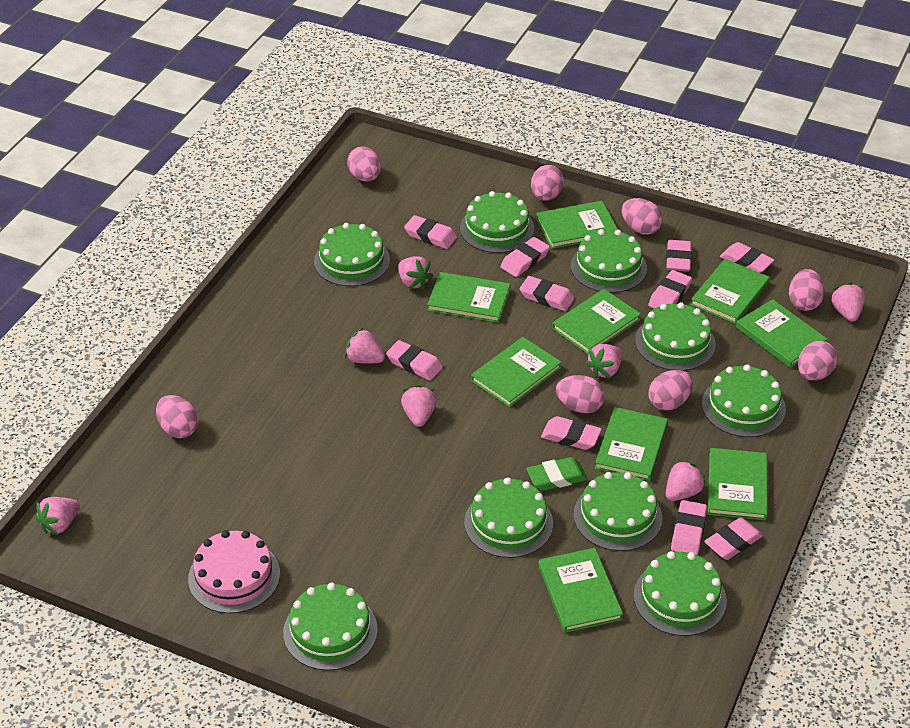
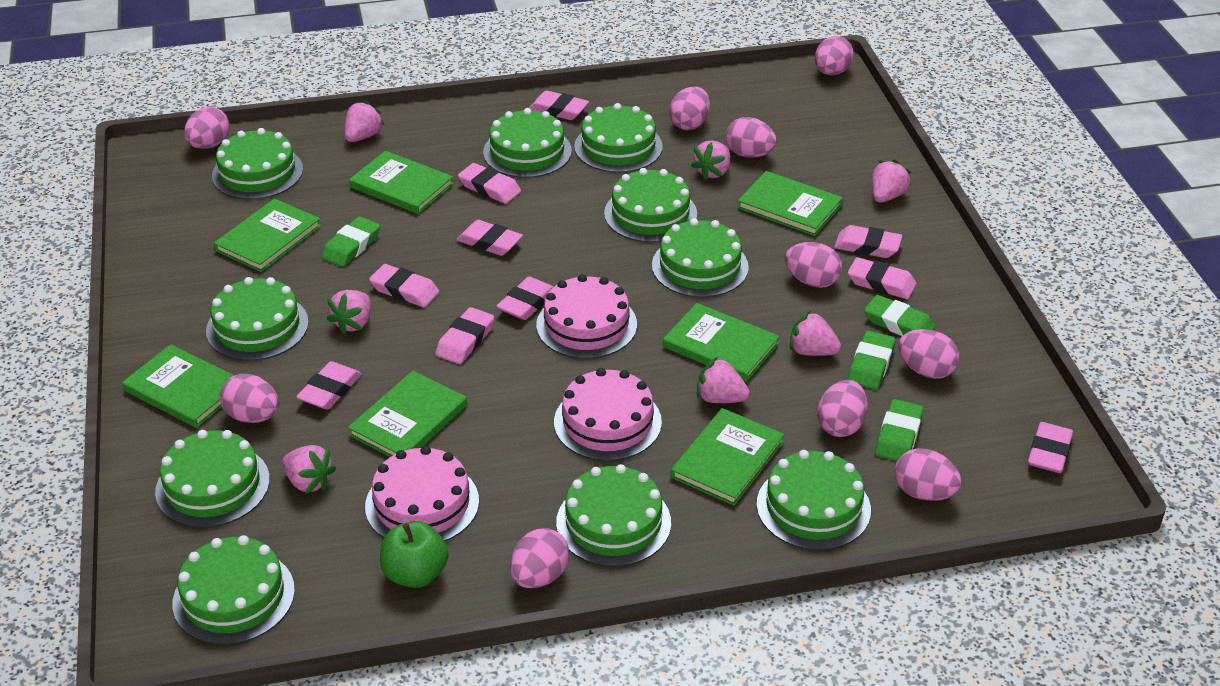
green apple: none = 0 -> [380,521,449,588] = 1
green book: [427,272,510,323] [471,337,562,407] [536,201,618,249] [538,548,623,633] [552,289,641,354] [595,407,668,481] [691,259,770,324] [708,448,767,520] [736,299,828,368] = 9 -> [122,344,235,428] [214,198,321,272] [348,371,467,457] [349,151,454,214] [663,303,780,382] [671,408,784,506] [737,171,843,236] = 7
green cake: [283,583,378,671] [314,223,390,286] [460,191,534,253] [464,477,553,558] [571,229,647,293] [574,472,662,551] [634,551,727,636] [635,302,716,371] [702,365,786,437] = 9 -> [155,430,270,528] [173,535,295,645] [206,277,309,361] [212,128,303,199] [483,108,572,178] [556,464,671,566] [574,103,663,173] [604,168,697,242] [652,218,749,297] [757,450,871,550] = 10
green eraser: [526,457,588,491] = 1 -> [321,217,380,267] [848,331,895,389] [864,295,935,336] [875,399,924,461] = 4
pink cake: [188,530,280,614] = 1 -> [365,446,479,541] [536,274,637,359] [554,368,662,461] = 3
pink egg: [156,395,199,438] [347,146,381,182] [531,165,564,201] [556,375,605,414] [622,198,663,235] [648,370,693,411] [789,269,825,311] [798,341,838,381] = 8 -> [184,107,230,149] [220,374,279,423] [510,528,569,588] [669,86,710,130] [726,117,777,158] [785,242,842,288] [815,36,854,76] [817,380,868,437] [895,448,962,501] [898,329,959,379] = 10

